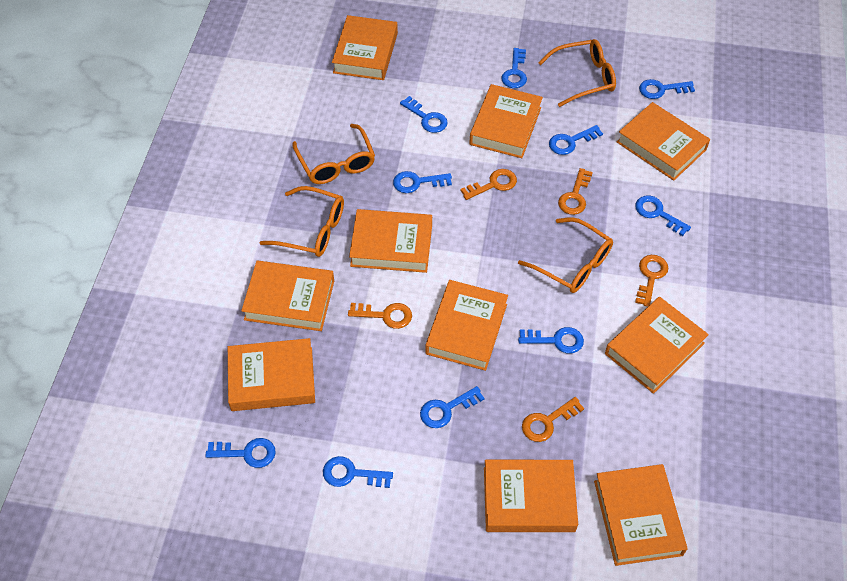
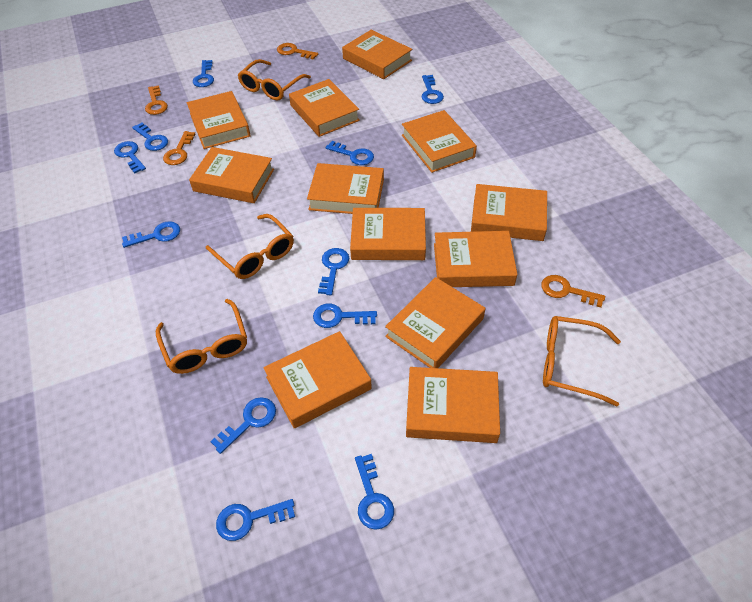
blue key: [205,438,276,468] [323,456,393,488] [393,171,452,193] [400,96,448,133] [420,386,484,428] [501,48,527,88] [518,327,584,353] [549,125,603,155] [635,195,691,236] [639,79,695,99] = 10 -> [114,141,146,173] [122,221,180,248] [132,123,168,151] [193,60,214,87] [210,397,276,454] [216,499,295,541] [313,303,377,328] [318,248,349,295] [326,141,374,165] [355,454,394,530] [422,75,444,104] = 11
orange book: [228,338,315,411] [241,261,334,331] [332,15,398,80] [349,209,432,273] [426,280,508,371] [469,84,543,158] [484,460,578,532] [594,464,688,566] [605,297,709,394] [617,102,710,181] = 10 -> [187,91,251,149] [189,147,274,203] [263,331,372,428] [289,79,360,137] [307,163,384,214] [342,30,412,79] [350,208,426,260] [385,277,485,368] [402,110,477,173] [406,367,500,443] [434,231,518,287] [471,184,547,241] = 12
orange key: [348,303,412,329] [460,169,517,200] [522,397,584,442] [558,168,593,215] [635,255,668,307] = 5 -> [145,85,168,115] [163,131,195,165] [277,43,318,60] [541,275,605,308] = 4

